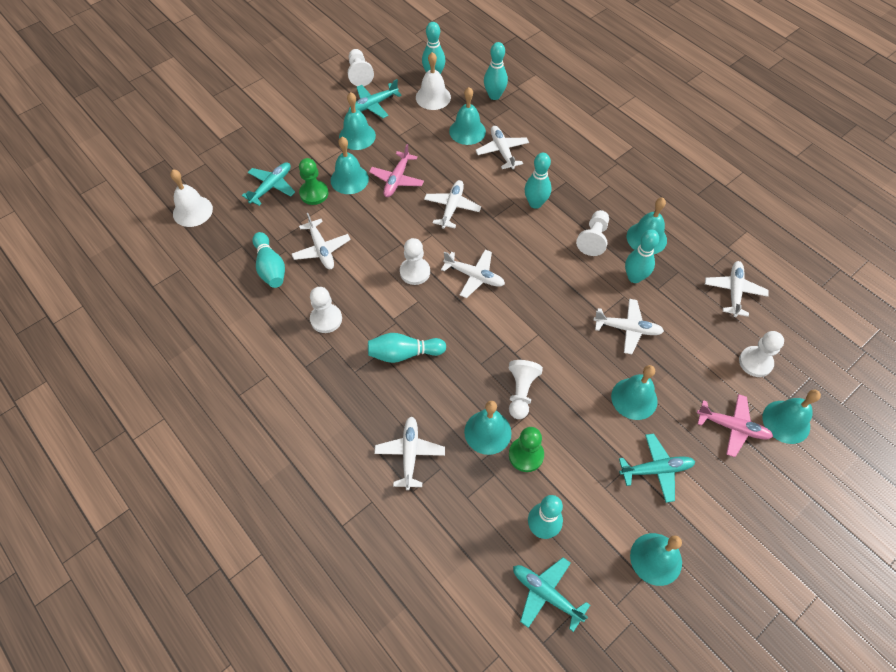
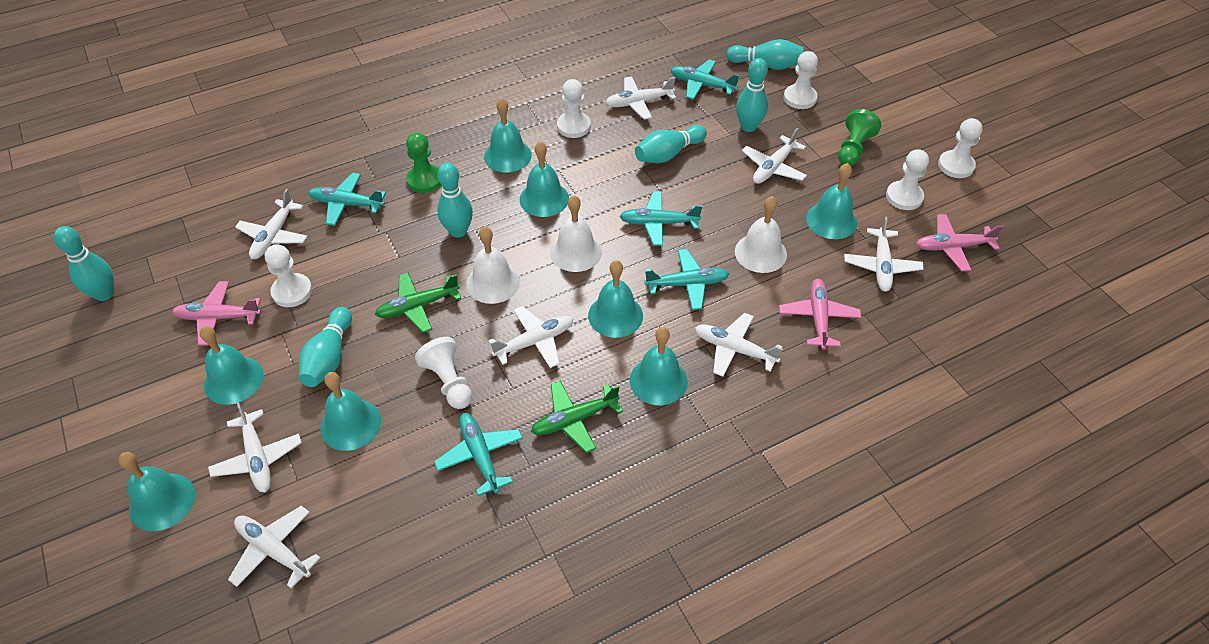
green plane: none = 0 -> [375,273,461,333] [531,381,623,453] = 2
pink plane: [369,144,424,197] [697,394,773,457] = 2 -> [172,281,261,346] [779,279,861,350] [916,214,1003,271] = 3
turquoise bowling pin: [252,232,285,288] [368,333,446,363] [422,22,445,74] [484,42,508,100] [525,153,552,209] [528,495,563,539] [625,229,659,283] = 7 -> [54,226,114,301] [299,307,352,387] [437,163,473,238] [635,125,707,163] [726,39,804,70] [736,58,768,132] = 6
turquoise plane: [242,162,295,206] [349,79,402,118] [513,557,590,632] [619,433,695,503] = 4 -> [308,173,386,226] [434,413,523,496] [619,191,702,246] [644,249,729,310] [671,59,739,100] = 5
white bell: [170,170,213,227] [416,52,451,110] = 2 -> [466,227,520,304] [550,195,602,272] [735,196,787,273] = 3
white plane: [292,213,350,269] [374,416,445,490] [424,180,481,229] [441,250,505,298] [475,126,529,169] [594,299,664,354] [705,261,769,317] = 7 -> [208,403,302,492] [228,506,320,589] [235,189,308,259] [488,306,573,368] [605,76,676,120] [695,313,783,377] [742,128,807,184] [844,216,924,292] = 8

